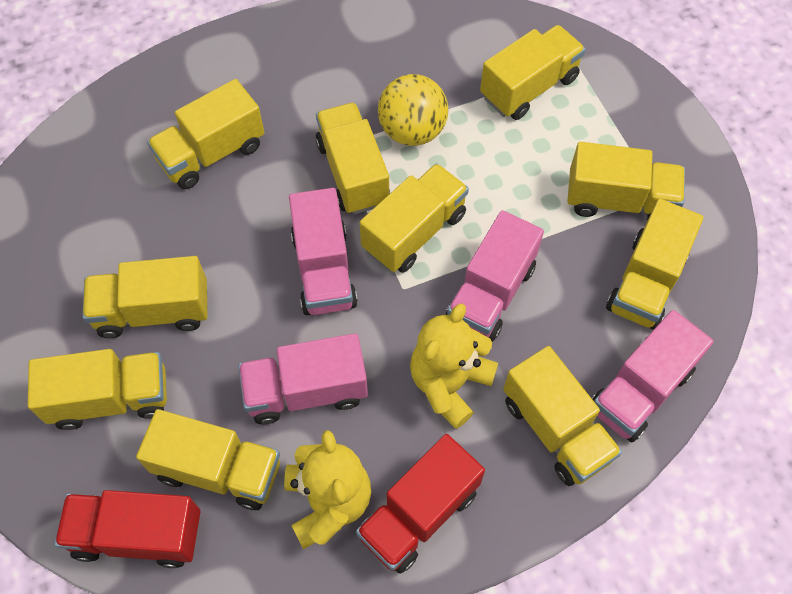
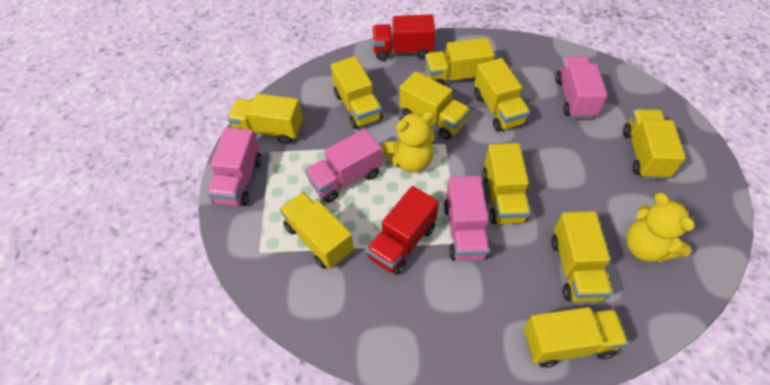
yellow ball: [378,74,448,146] = 1 -> none = 0

